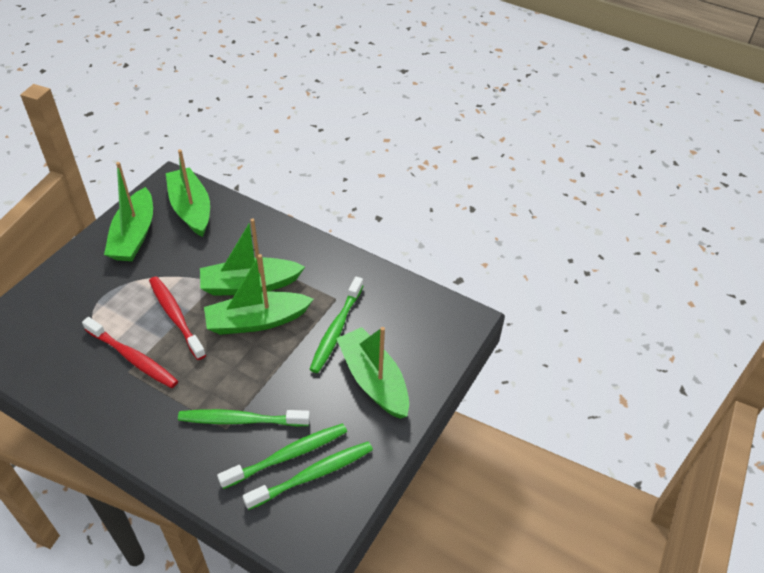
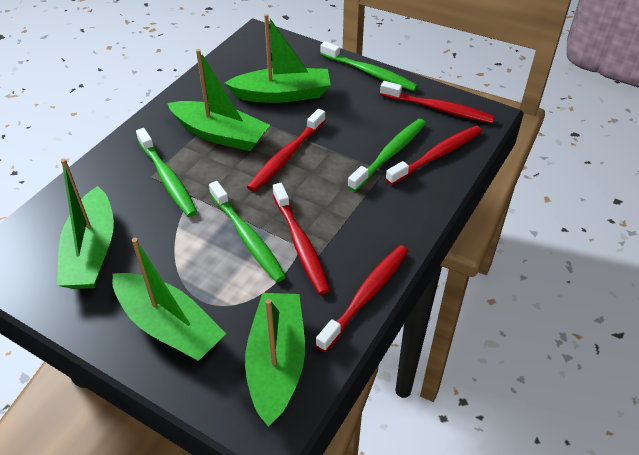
red toothbrush: [82,317,178,388] [149,276,206,360] = 2 -> [247,109,326,192] [273,183,330,295] [316,245,408,352] [380,81,495,123] [386,126,482,185] = 5

